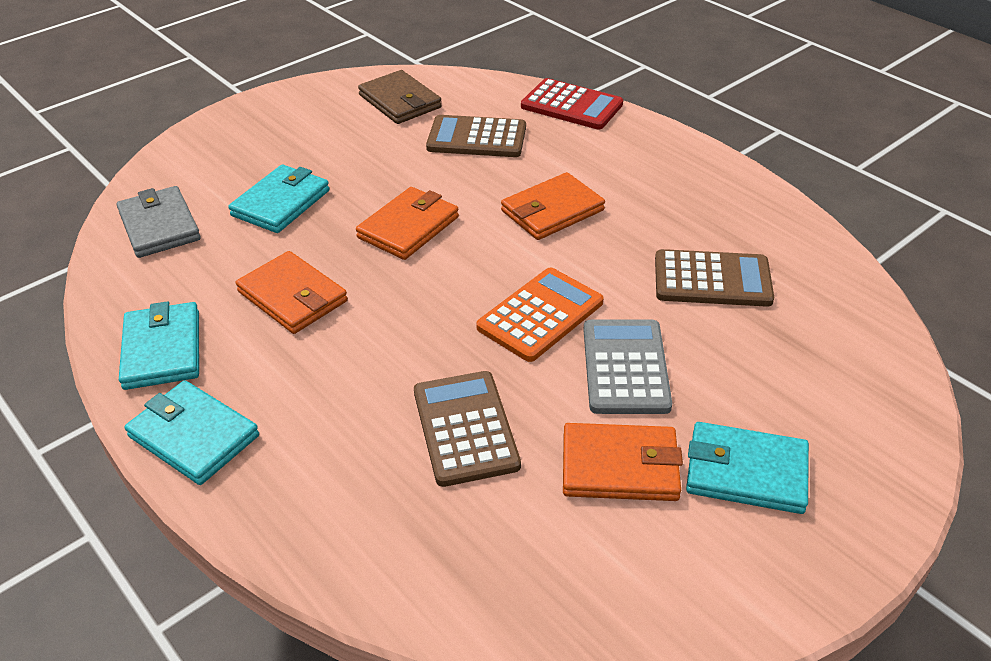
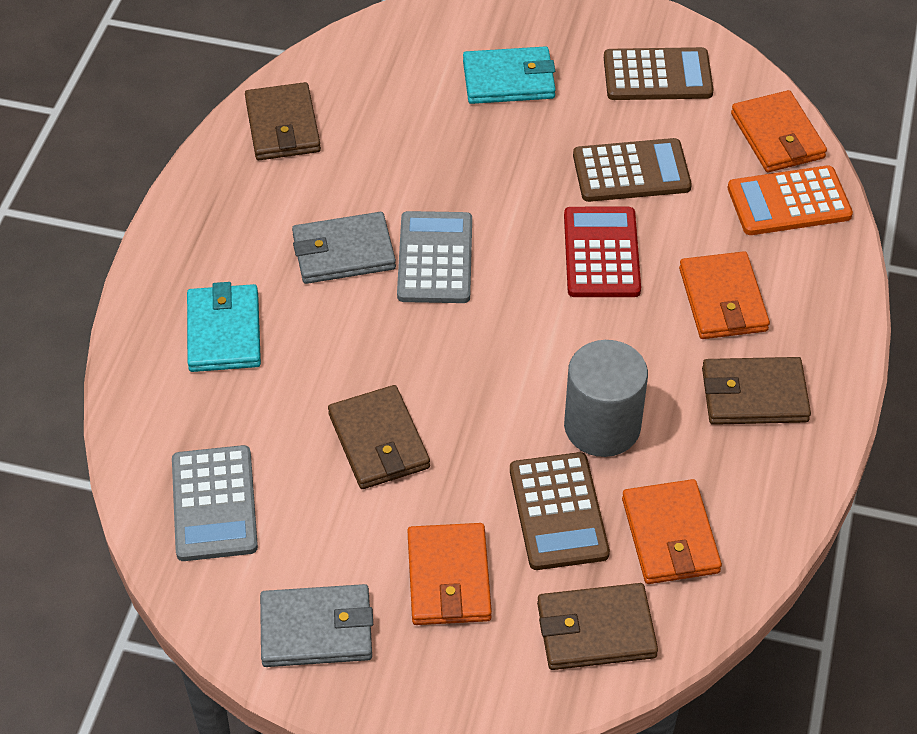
brown wallet: [358,70,442,124] = 1 -> [245,82,321,160] [328,385,430,489] [537,583,658,670] [702,357,811,425] = 4
grey calculator: [584,320,672,414] = 1 -> [172,445,258,561] [397,211,472,303] = 2
grey cylinder: none = 0 -> [564,340,648,457] = 1
grey wallet: [117,186,201,258] = 1 -> [260,584,373,667] [292,212,396,284] = 2
turquoise wallet: [119,301,199,390] [125,380,259,485] [228,165,330,233] [686,422,809,514] = 4 -> [187,282,261,372] [463,46,556,104] = 2

